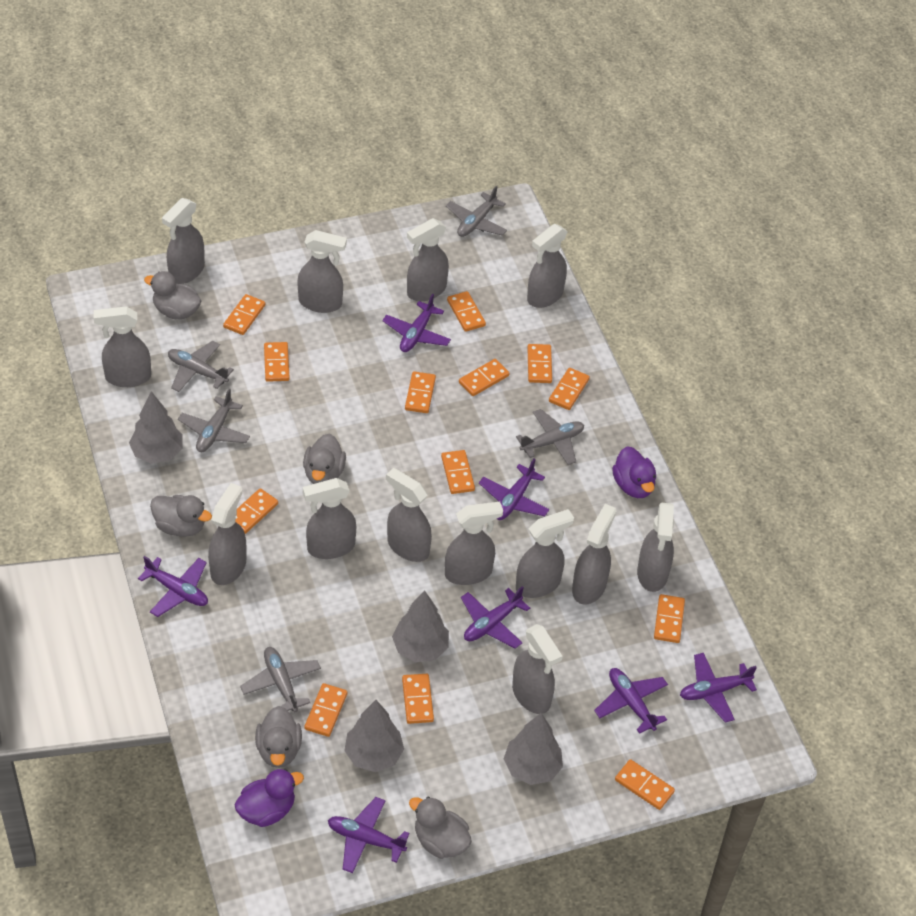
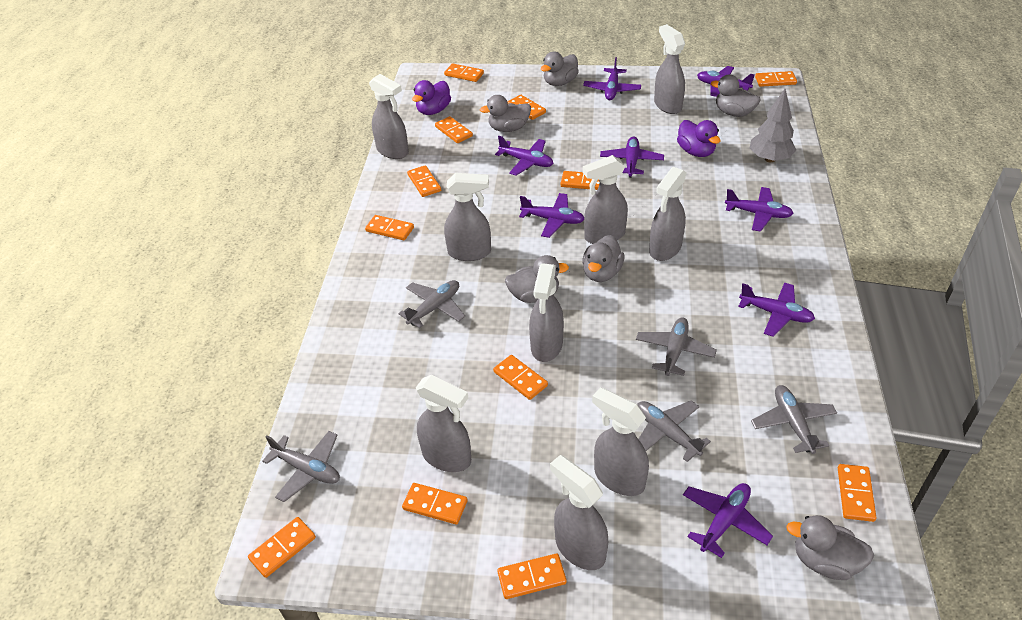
grey duck: [144,271,201,320] [150,495,212,537] [255,706,302,768] [303,434,346,484] [409,797,472,859] = 5 -> [480,95,531,132] [505,255,569,303] [541,52,579,86] [582,235,625,282] [711,75,761,117] [786,515,874,580] = 6
grey spray bottle: [94,306,151,387] [162,198,205,284] [208,483,246,585] [298,230,347,313] [303,478,356,559] [386,468,432,562] [407,218,449,301] [445,502,503,585] [512,624,563,714] [516,509,574,598] [527,224,568,308] [572,504,616,604] [637,502,674,592] = 13 -> [369,74,409,159] [416,375,471,472] [444,173,491,261] [529,263,564,362] [550,455,608,570] [583,155,628,244] [592,387,649,496] [649,167,686,261] [654,24,685,114] = 9
grey tree: [129,391,183,464] [344,700,404,772] [392,590,449,662] [504,713,563,785] = 4 -> [750,89,796,162] = 1
orange domino: [223,294,265,335] [235,488,278,534] [264,342,290,382] [304,683,347,737] [402,674,434,724] [405,371,436,413] [441,450,475,494] [447,291,486,332] [459,359,510,396] [527,344,552,383] [549,368,590,410] [615,759,675,810] [654,594,685,643] = 13 -> [248,517,316,578] [365,215,414,240] [402,483,467,525] [407,165,441,197] [435,116,473,143] [444,63,484,82] [493,355,548,400] [497,553,567,599] [508,95,546,120] [561,171,600,190] [755,71,797,87] [838,464,877,522] = 12
purple plane: [138,556,208,617] [328,797,410,873] [382,294,451,352] [461,586,530,649] [479,458,550,520] [594,668,668,734] [680,653,757,723] = 7 -> [495,136,554,176] [519,193,584,238] [583,57,641,100] [600,136,664,178] [683,483,773,558] [697,66,755,97] [725,187,793,232] [738,282,815,337] = 8

